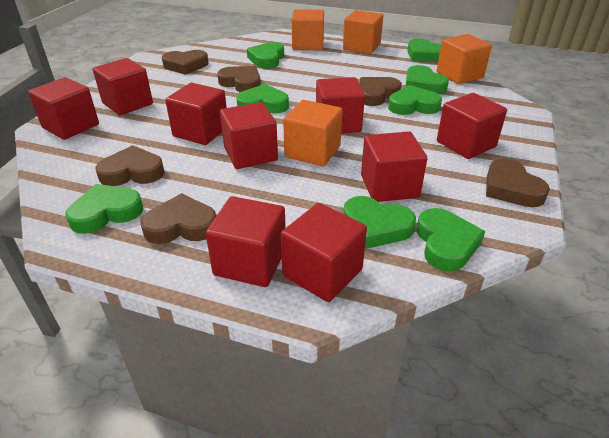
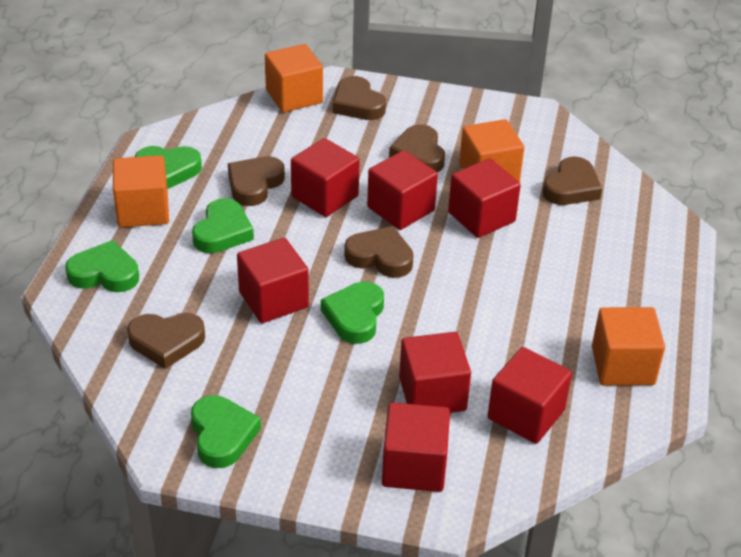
green heart: [65,184,143,234] [236,84,289,114] [247,42,284,69] [343,196,416,249] [388,85,442,115] [406,65,449,94] [407,38,441,62] [417,208,485,272] = 8 -> [65,240,139,292] [135,146,202,189] [191,395,261,468] [192,198,254,253] [321,282,384,344] = 5
red cube: [28,77,99,140] [93,58,153,115] [165,83,227,145] [206,196,286,287] [220,102,278,169] [281,203,367,302] [316,77,365,133] [361,131,428,202] [437,93,507,159] = 9 -> [237,238,309,323] [291,138,360,217] [367,150,438,230] [382,402,450,492] [399,332,471,413] [448,159,521,238] [488,347,572,444] = 7

